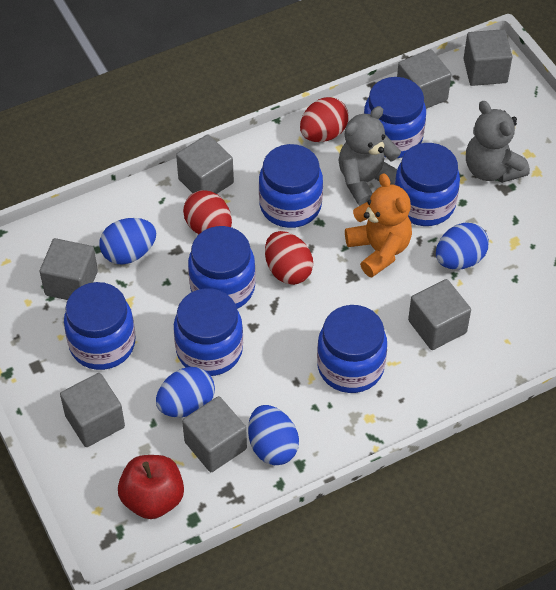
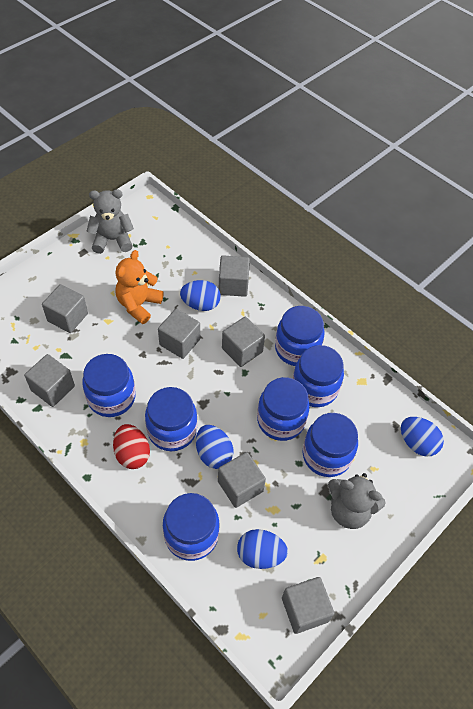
red apple: [118,455,184,519] = 1 -> none = 0
red egg: [183,190,232,234] [265,231,313,285] [300,97,349,142] = 3 -> [113,424,150,469] = 1

